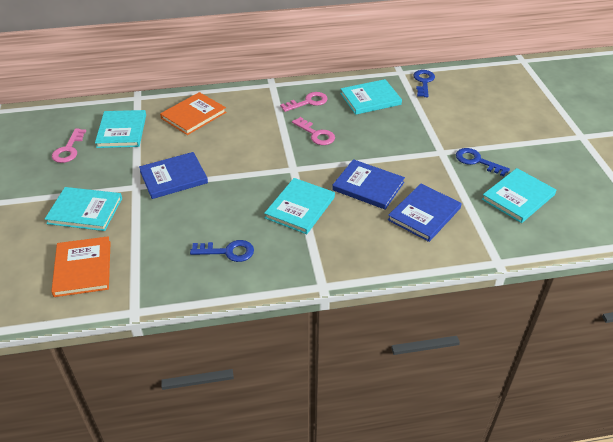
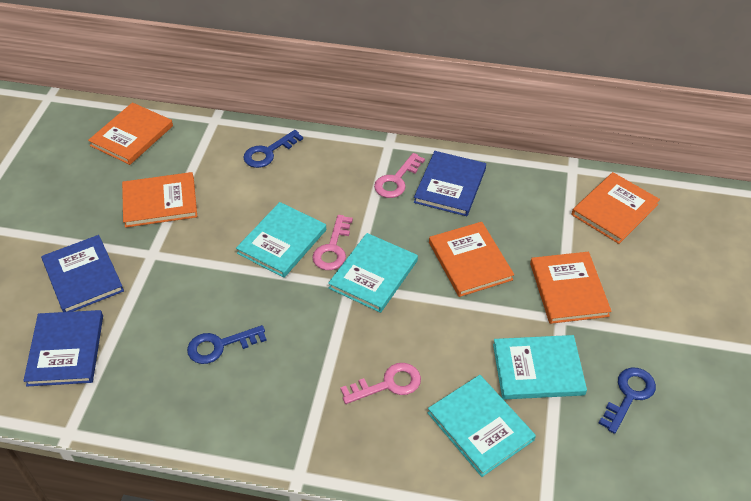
orange book: [51,236,111,297] [160,92,226,135] = 2 -> [88,102,173,165] [122,172,197,228] [429,222,514,297] [530,252,612,324] [572,172,660,244] = 5
turquoise book: [45,187,122,231] [95,110,146,148] [264,178,335,234] [340,79,402,115] [482,168,556,223] = 5 -> [236,202,326,278] [328,233,418,313] [428,375,536,477] [493,335,587,399] = 4

